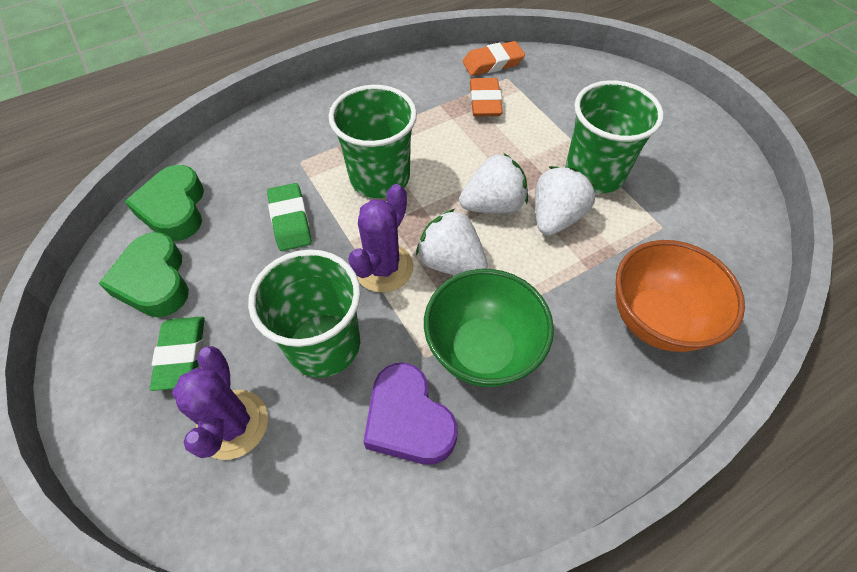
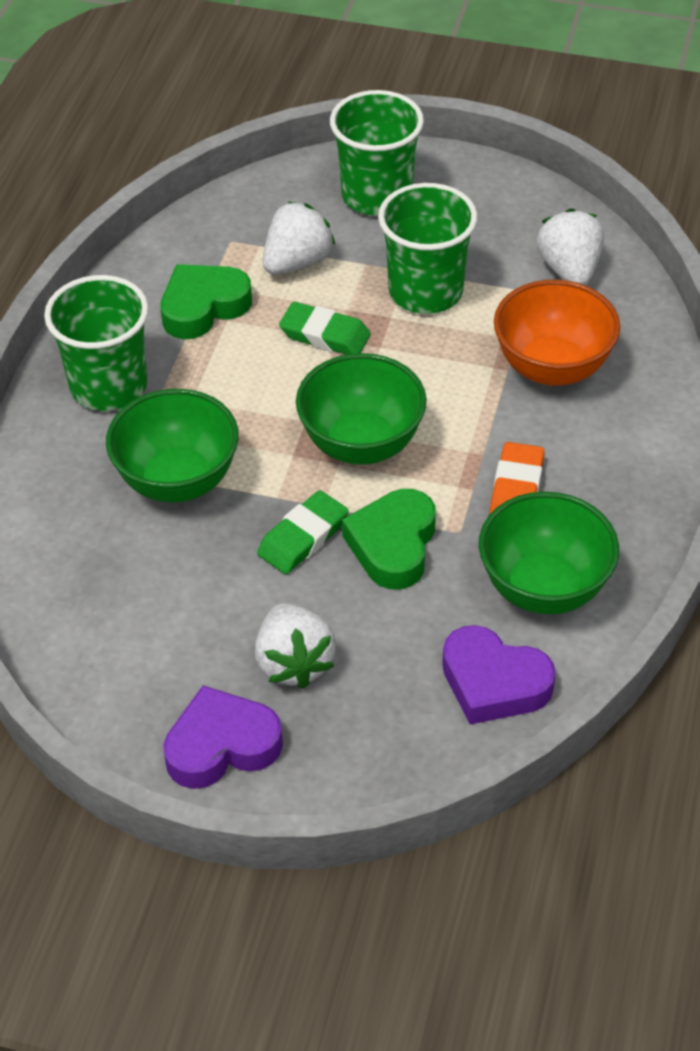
green bowl: [424,269,554,387] = 1 -> [106,389,239,503] [296,353,427,465] [479,492,619,615] = 3
orange eraser: [462,41,525,76] [470,78,503,116] = 2 -> [489,442,545,515] = 1
purple cactus: [172,346,268,460] [348,184,413,293] = 2 -> none = 0
purple heart: [363,363,457,465] = 1 -> [163,685,283,789] [442,625,556,725] = 2

